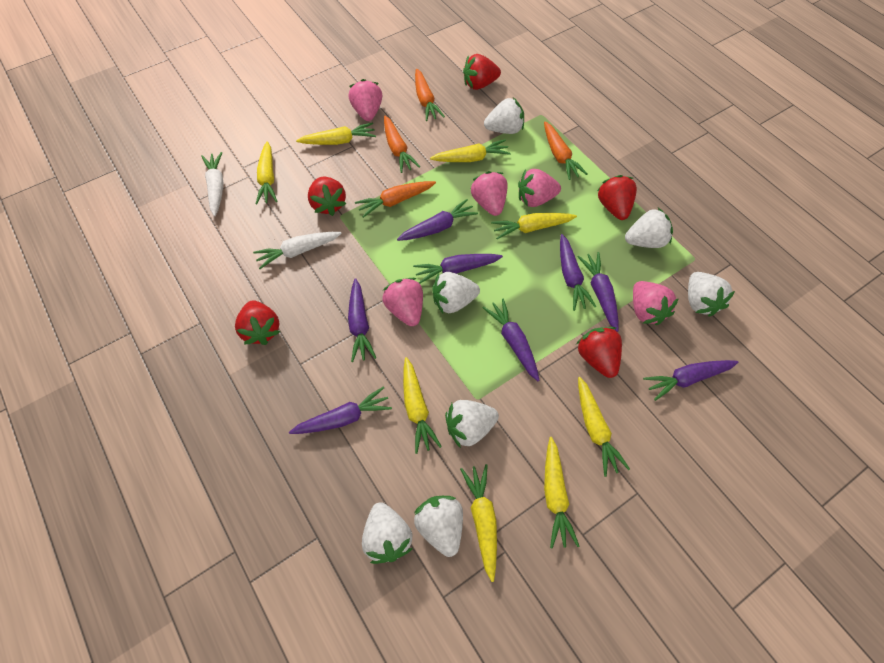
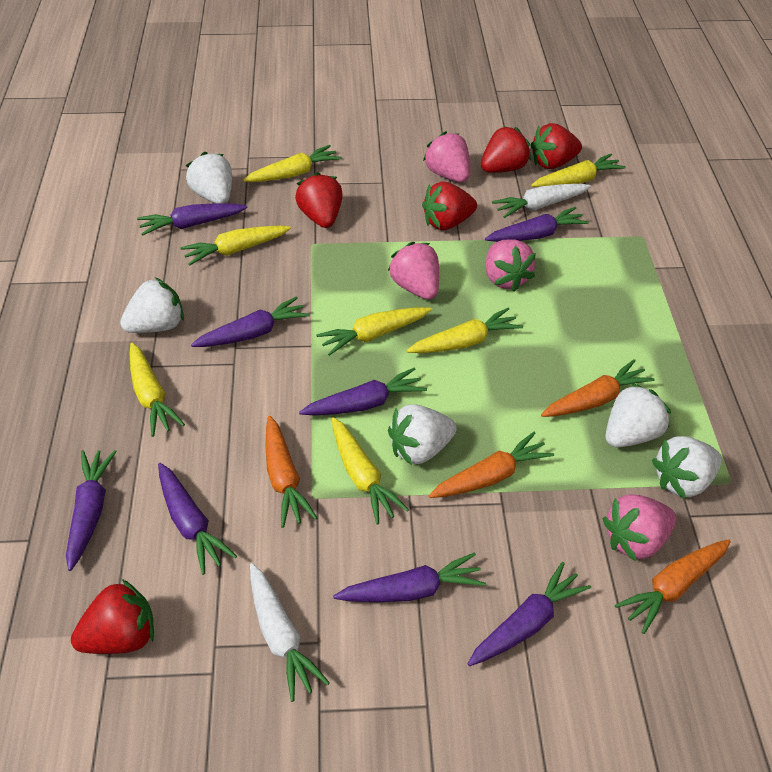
pink strawberry: [349,79,382,121] [382,278,423,326] [471,171,508,216] [518,169,561,207] [633,281,679,325] = 5 -> [388,242,439,300] [423,131,470,182] [486,239,536,292] [603,494,676,562] = 4
white strawberry: [362,502,413,564] [414,496,463,557] [432,272,480,313] [445,400,499,448] [484,97,524,134] [625,208,673,248] [688,272,735,317] = 7 -> [120,277,184,333] [186,152,232,204] [388,404,457,465] [606,383,671,447] [652,436,722,499] = 5
yellow carrot: [255,141,277,204] [296,122,376,145] [403,357,442,454] [430,139,511,162] [460,464,497,582] [491,213,577,239] [544,437,579,549] [578,377,630,477] = 8 -> [129,343,185,437] [180,225,291,266] [243,145,342,182] [316,307,432,356] [332,417,409,524] [407,308,523,353] [531,153,626,187] = 7

